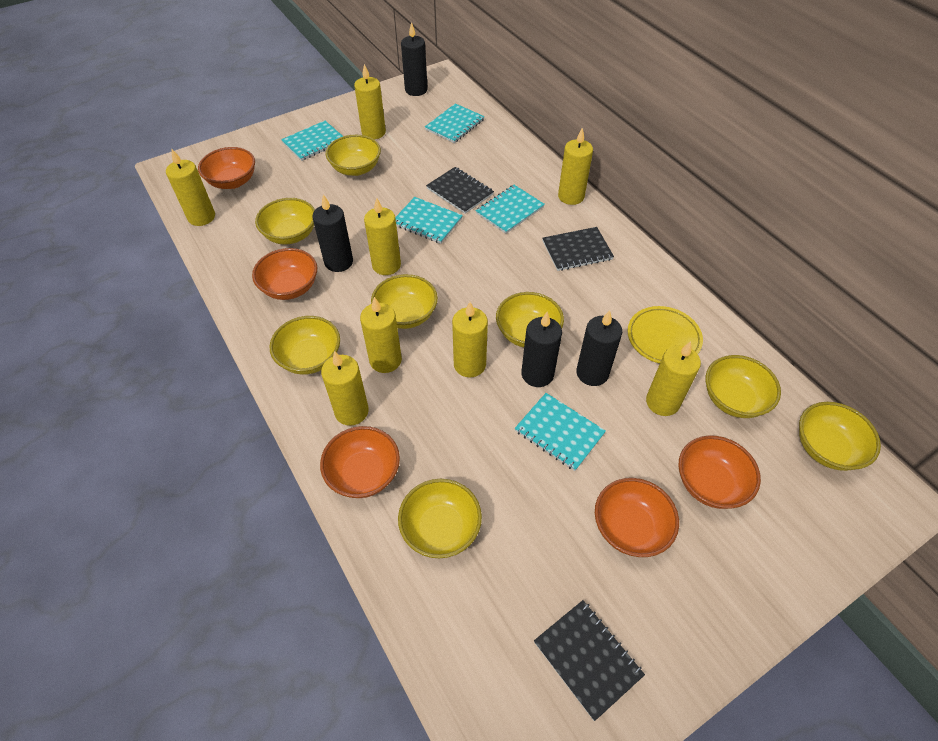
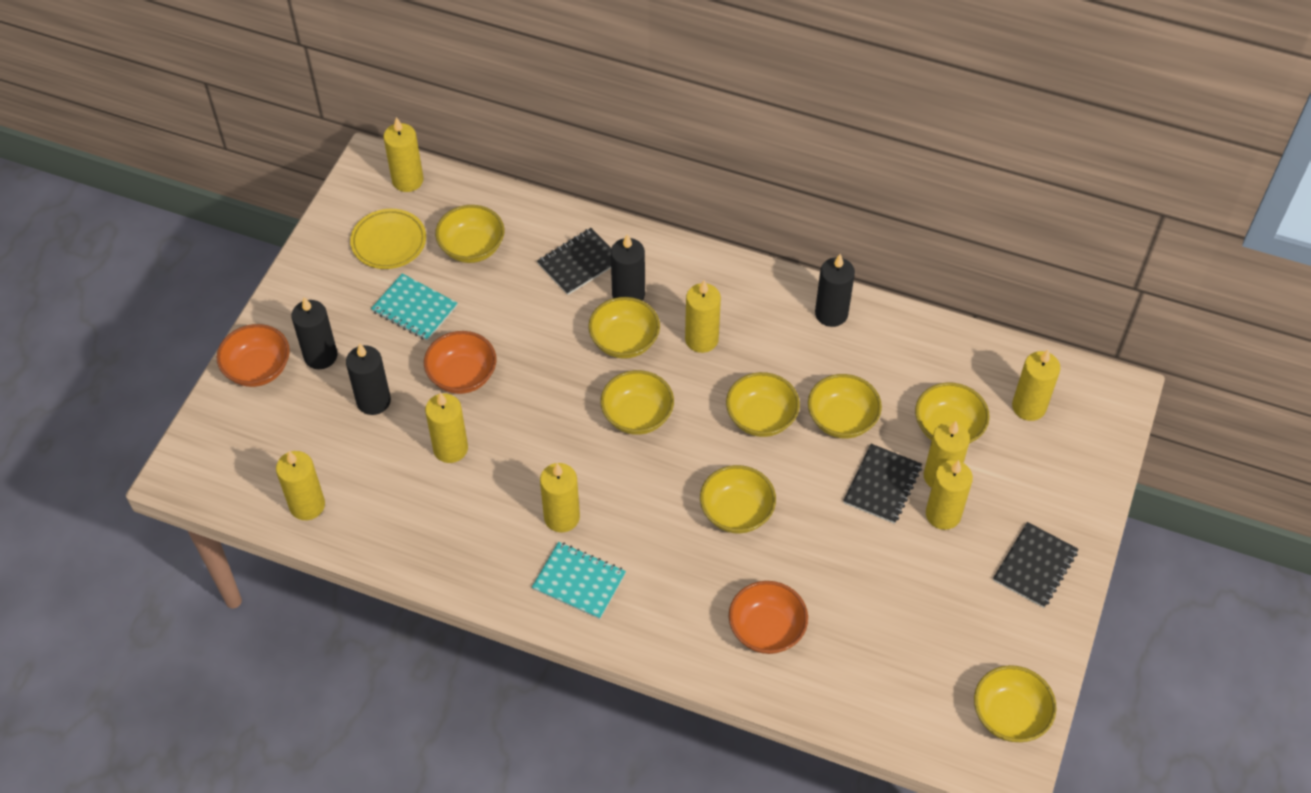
orange bowl: [198,147,255,189] [252,248,317,300] [320,426,400,498] [595,478,679,557] [679,435,761,509] = 5 -> [217,324,290,387] [424,331,496,394] [729,581,808,654] = 3
turquoise notebook: [281,121,343,161] [395,197,463,244] [425,103,485,143] [475,185,545,234] [515,393,606,471] = 5 -> [371,274,458,341] [532,542,626,619] = 2

